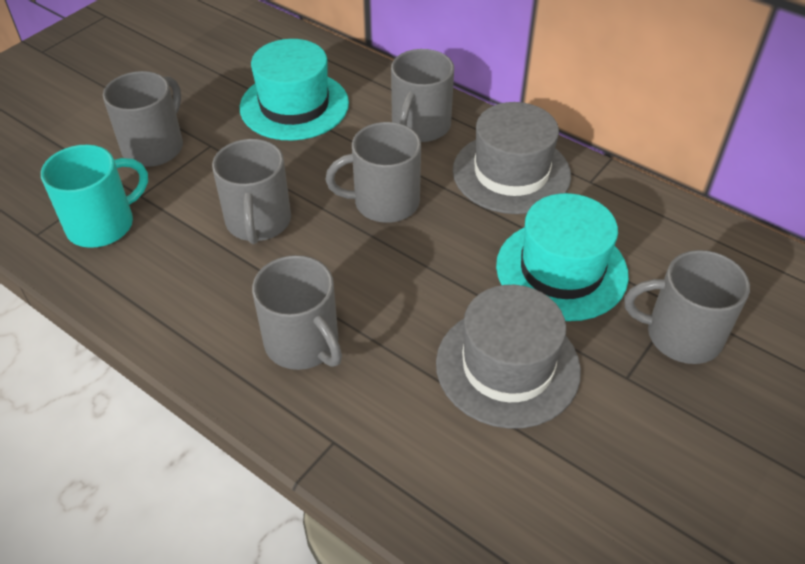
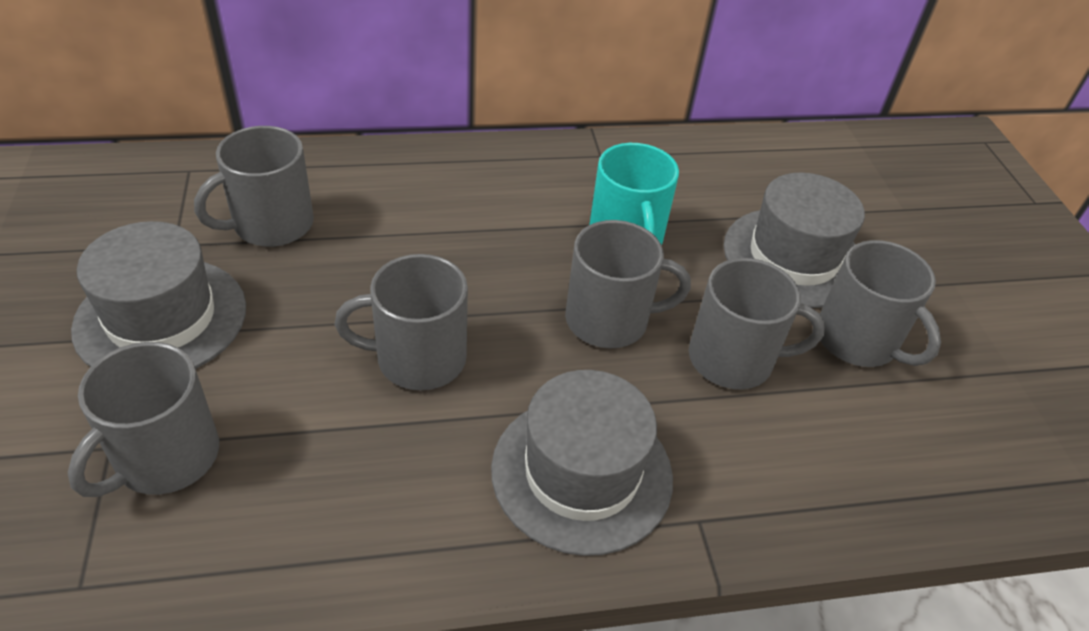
grey hat: [436,285,581,429] [453,102,571,214] = 2 -> [71,221,246,369] [491,370,673,556] [724,173,865,308] = 3
turquoise hat: [240,39,349,141] [496,193,629,321] = 2 -> none = 0

